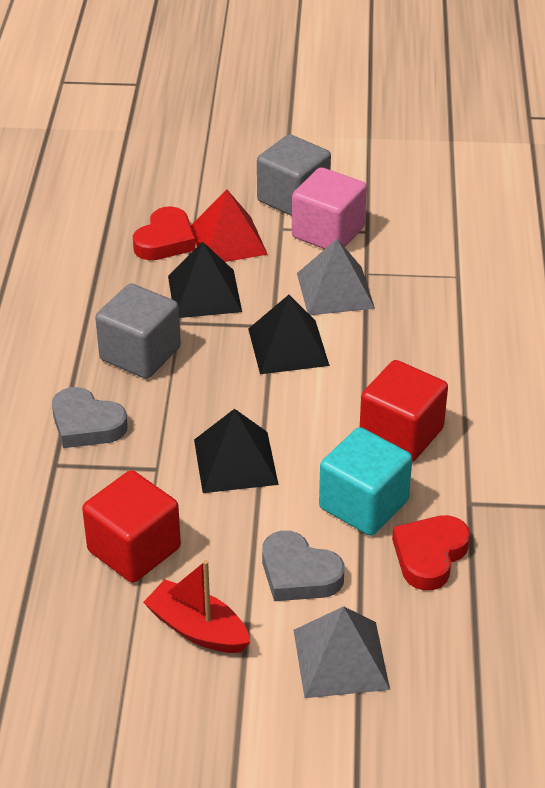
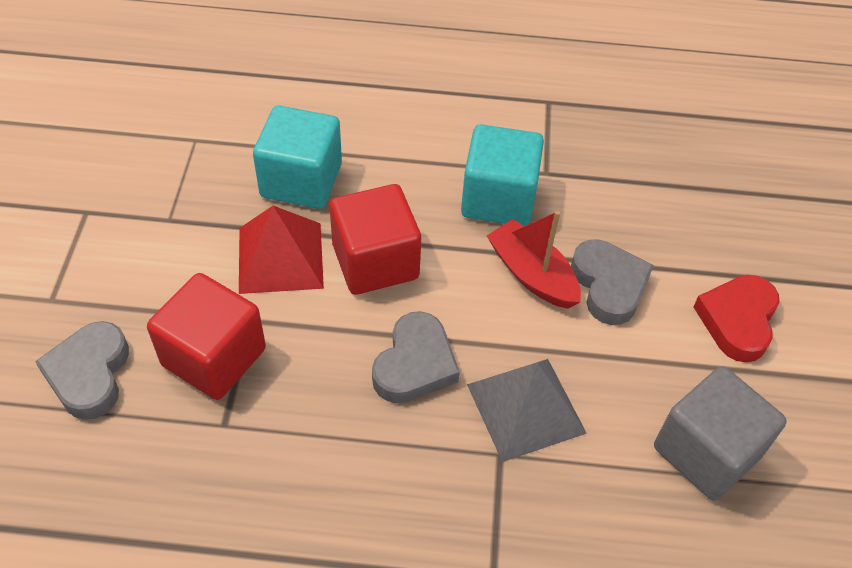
black pyramid: [168,242,242,318] [194,409,279,493] [248,295,330,374] = 3 -> none = 0
grey cube: [95,283,181,379] [257,134,331,216] = 2 -> [654,366,787,501] = 1
grey heart: [52,387,128,448] [262,531,345,601] = 2 -> [35,321,129,420] [372,311,460,403] [571,239,654,325] = 3
grey pyramid: [294,606,390,698] [297,239,375,315] = 2 -> [467,359,587,462] = 1
pink cube: [292,167,367,249] = 1 -> none = 0
red heart: [133,206,196,260] [392,515,470,590] = 2 -> [693,275,780,362] = 1
turquoise cube: [319,427,412,536] = 1 -> [253,105,342,209] [461,124,544,226] = 2

